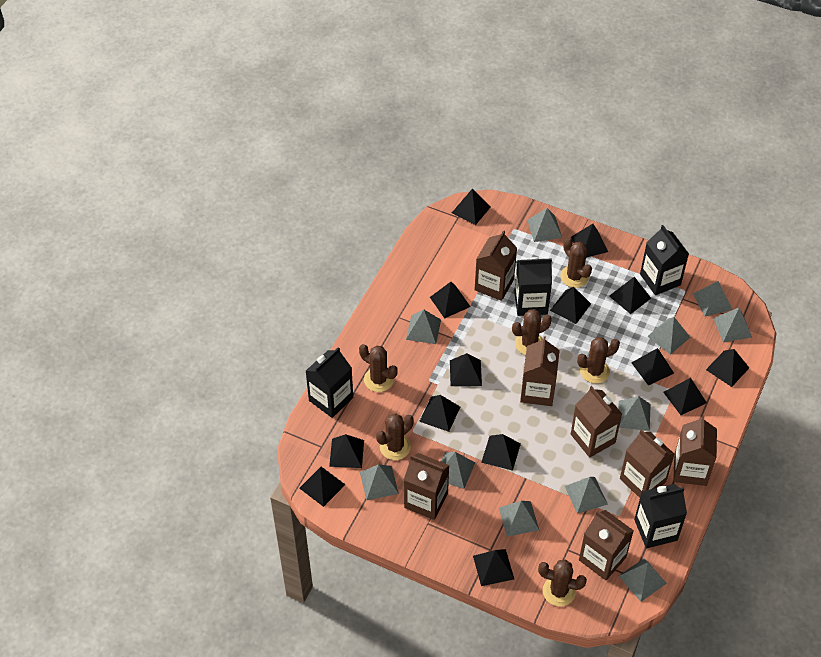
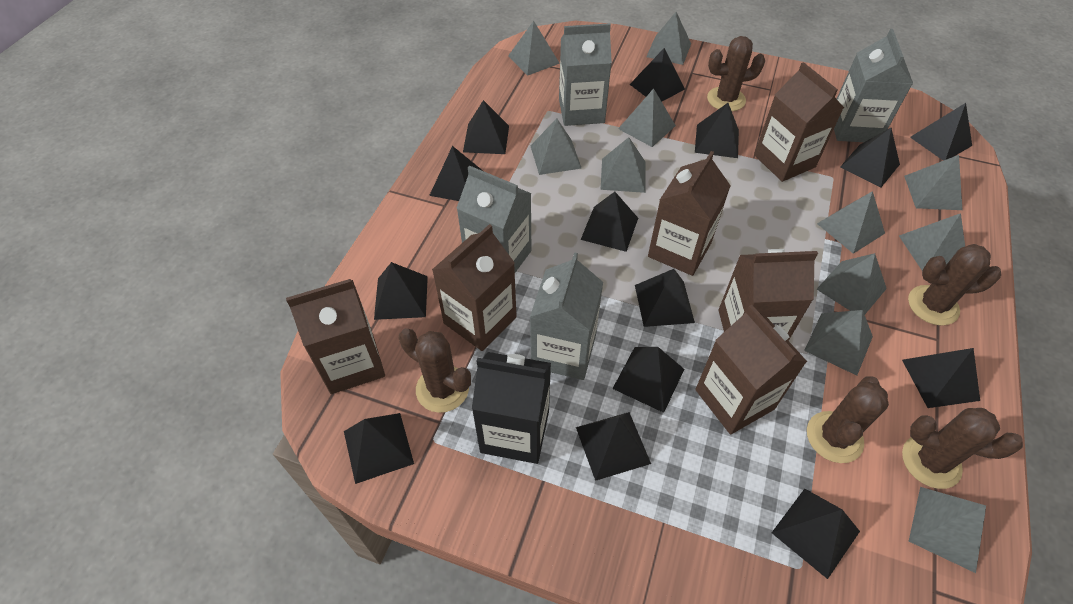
black carton: [306,347,353,418] [514,257,552,316] [634,484,687,548] [640,225,689,295] = 4 -> [472,352,551,464] = 1
brown cactus: [359,344,397,392] [376,413,414,460] [512,309,552,355] [538,559,587,606] [560,237,592,288] [577,337,620,384] = 6 -> [399,328,471,413] [707,36,765,111] [807,377,889,463] [902,408,1023,489] [908,244,1001,326] = 5
brown carton: [404,453,449,520] [475,230,517,301] [520,336,560,406] [571,386,622,458] [579,510,634,580] [620,429,674,498] [673,416,717,486] = 7 -> [286,279,385,394] [432,224,517,351] [648,151,731,276] [695,305,807,434] [719,249,818,341] [754,62,844,182] = 6
grey carton: none = 0 -> [457,166,531,273] [530,252,603,380] [559,23,612,126] [834,29,913,142] = 4

